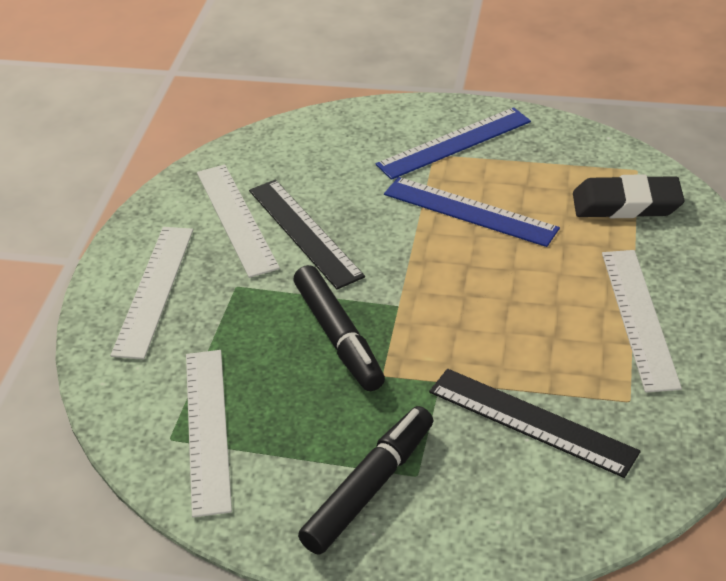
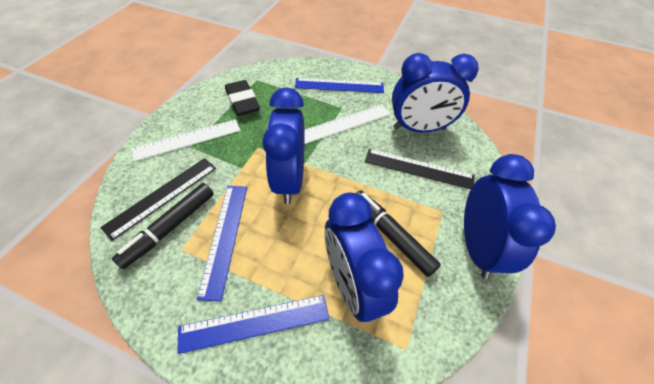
blue clock: none = 0 -> [262,87,305,204] [325,192,404,322] [392,53,479,133] [464,154,556,279] = 4
blue ruler: [376,107,531,180] [384,177,560,247] = 2 -> [177,295,329,354] [197,186,247,301] [295,78,384,93] = 3
white ruler: [110,227,193,359] [186,350,232,518] [197,164,280,278] [602,250,682,393] = 4 -> [132,119,241,161] [304,104,391,144] = 2

